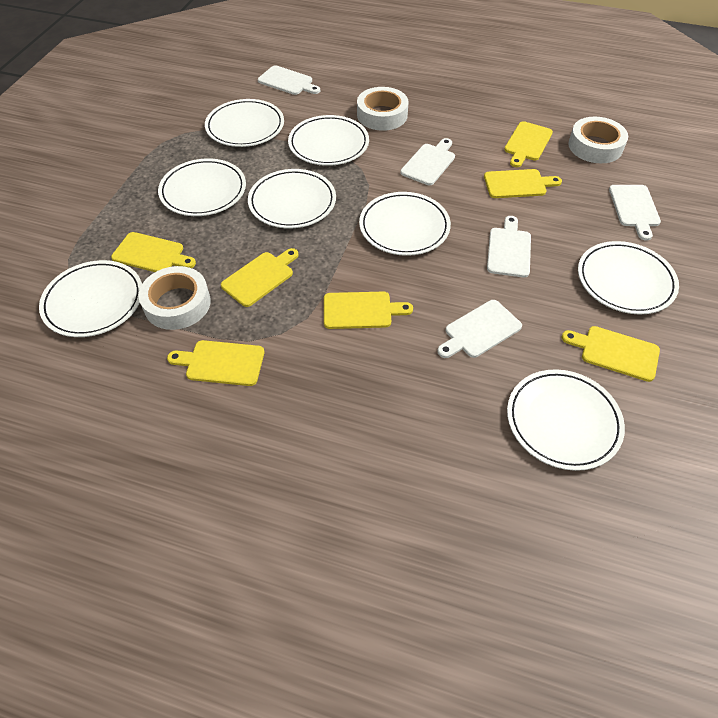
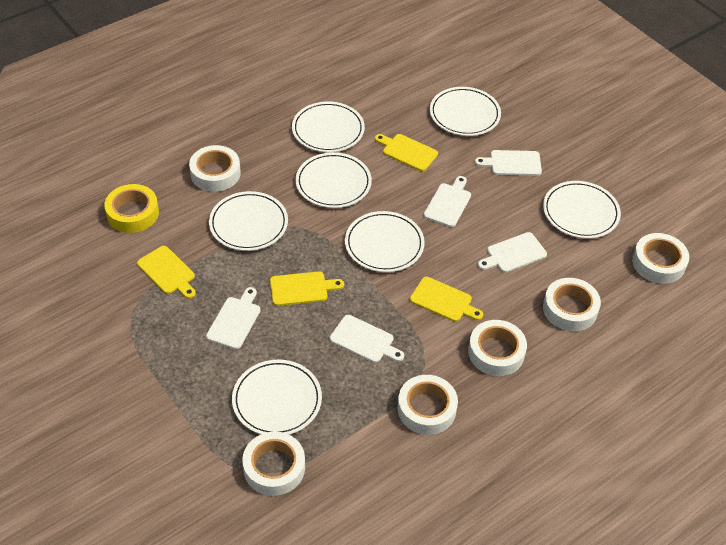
white plate: [39,260,142,337] [158,158,246,216] [205,99,284,147] [248,169,336,228] [288,115,369,166] [359,192,451,256] [507,369,625,471] [578,241,679,315] = 8 -> [209,191,288,251] [232,359,322,435] [292,101,365,152] [295,152,372,208] [345,211,425,272] [430,87,501,136] [543,181,621,239] = 7
white tape: [138,266,211,330] [357,87,409,131] [568,117,628,163] = 3 -> [189,145,241,192] [242,432,305,496] [398,375,458,435] [468,320,527,376] [543,278,601,331] [632,233,689,284] = 6
yellow cutting board: [111,232,196,272] [167,340,264,386] [221,248,299,307] [324,292,413,329] [484,169,562,198] [504,121,553,167] [562,326,660,382] = 7 -> [137,246,196,299] [270,271,344,306] [375,134,438,171] [410,277,483,322] = 4
yellow tape: none = 0 -> [104,184,159,233] = 1

